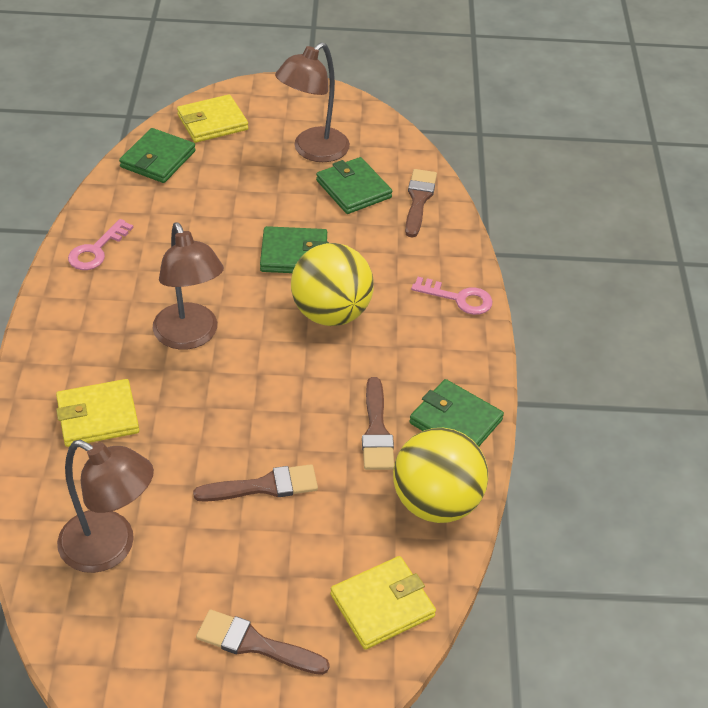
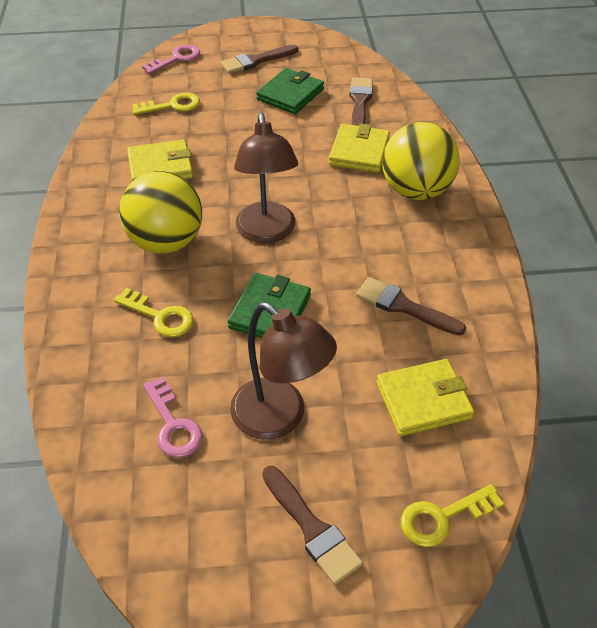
brown lamp: [57,440,154,573] [153,222,224,350] [275,42,350,162] = 3 -> [230,302,337,440] [234,113,298,243] = 2
green wallet: [119,128,196,183] [260,226,329,273] [316,157,392,214] [409,379,504,447] = 4 -> [227,273,311,338] [256,68,324,114] = 2
yellow key: none = 0 -> [114,288,193,337] [132,93,200,115] [401,484,504,547] = 3

